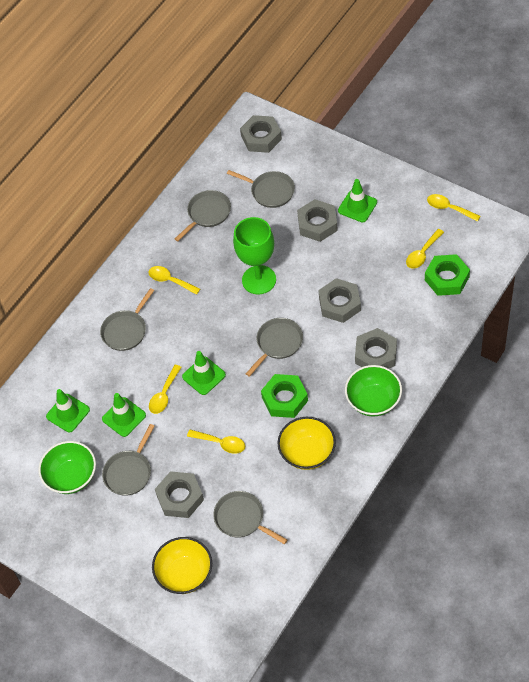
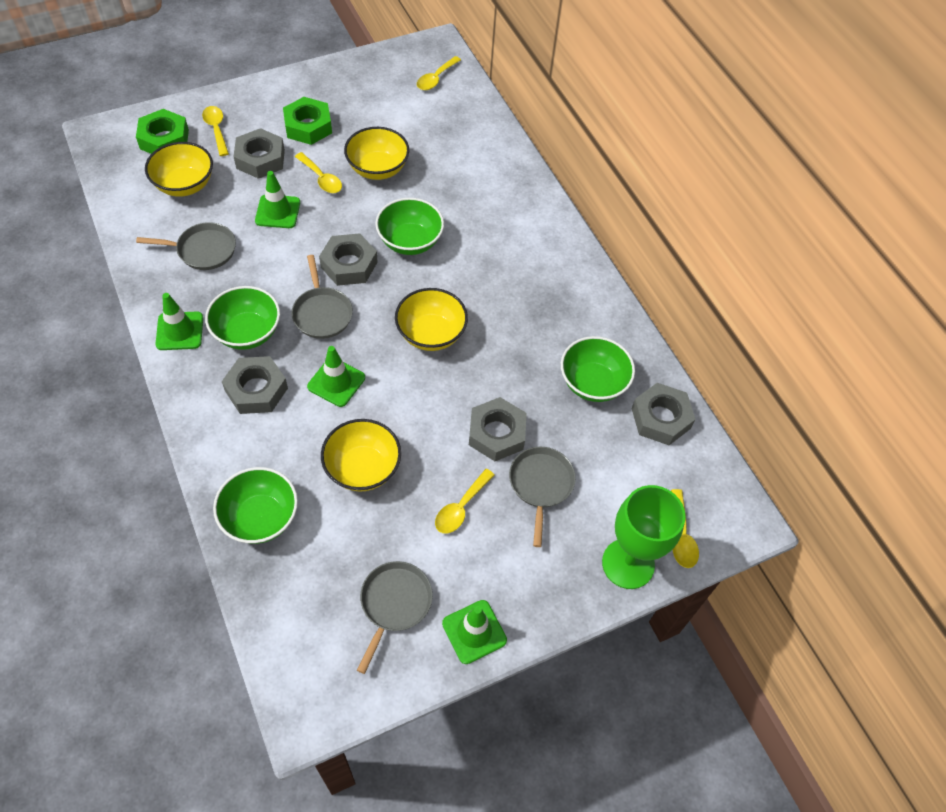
green bowl: [38,441,96,494] [345,365,402,416] = 2 -> [205,286,280,350] [213,467,298,544] [375,198,444,255] [561,336,635,402] = 4
grey pan: [100,288,154,351] [102,424,155,496] [175,190,231,241] [213,491,287,544] [227,170,295,208] [246,318,303,377] = 6 -> [136,222,236,270] [291,255,353,339] [357,561,433,674] [509,447,576,547] = 4
yellow bowl: [152,537,212,594] [277,417,336,470] = 2 -> [145,142,213,197] [321,419,401,491] [344,127,409,180] [395,288,468,351] = 4

